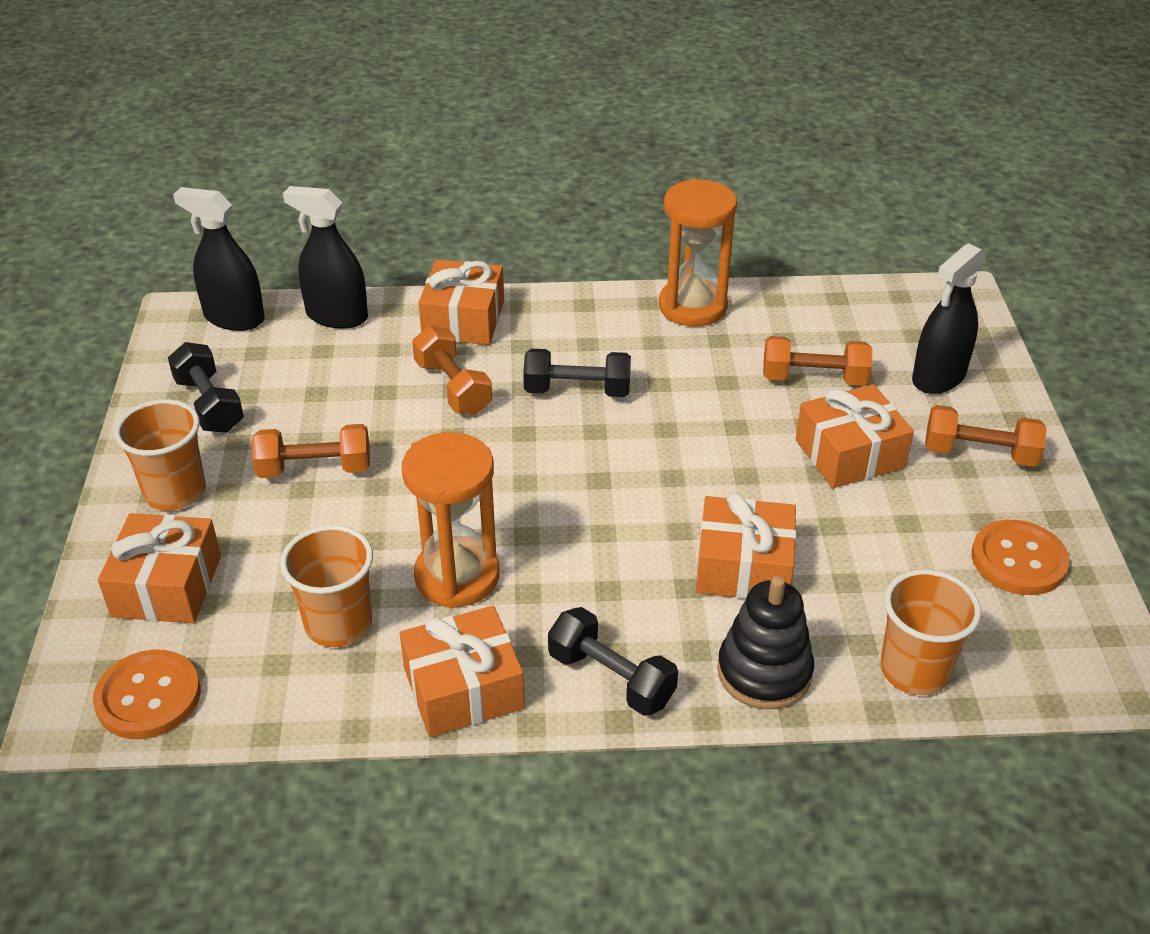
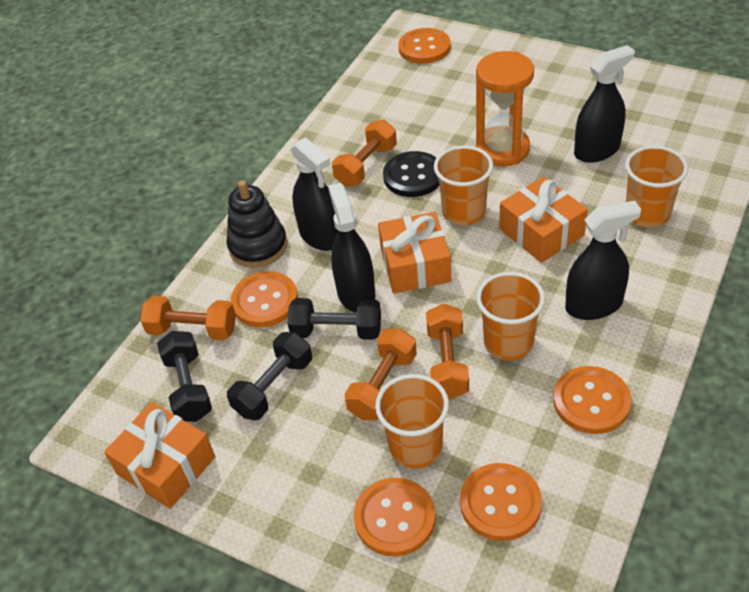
black button: none = 0 -> [383,151,440,197] = 1
black spray bottle: [173,187,265,331] [283,186,368,329] [912,243,986,394] = 3 -> [291,137,339,251] [328,183,375,313] [565,201,641,320] [574,45,635,163] = 4
orange button: [93,650,200,739] [971,520,1069,595] = 2 -> [231,271,298,327] [354,478,436,557] [398,28,451,64] [460,463,542,541] [553,366,631,434] = 5
orange cup: [115,399,206,511] [280,525,373,647] [880,569,981,695] = 3 -> [375,374,449,468] [434,146,493,225] [476,272,545,361] [625,146,688,227] = 4
orange gift: [98,513,221,623] [400,606,525,737] [418,260,504,345] [696,493,796,599] [796,384,914,488] = 5 -> [104,402,215,509] [378,212,452,293] [499,177,588,263] = 3
orange hourglass: [402,432,499,608] [659,179,737,326] = 2 -> [476,51,534,166] = 1

